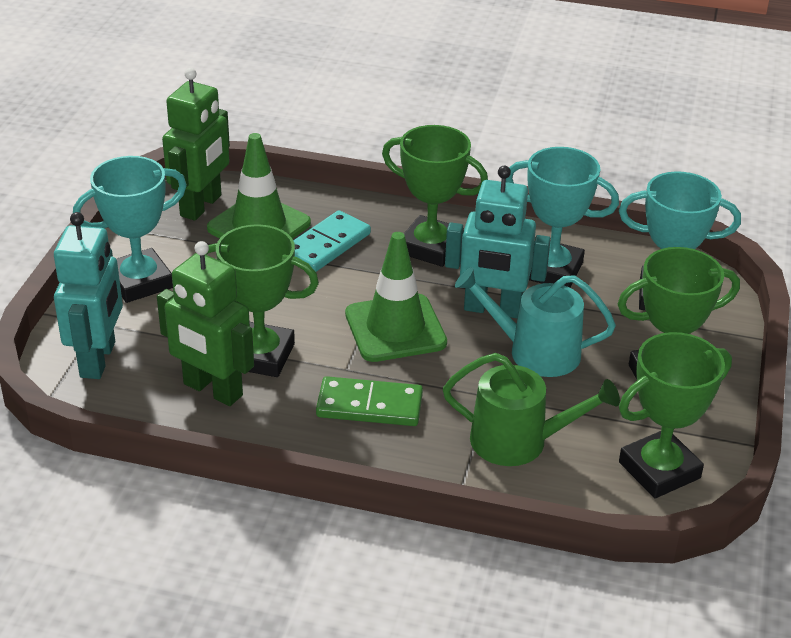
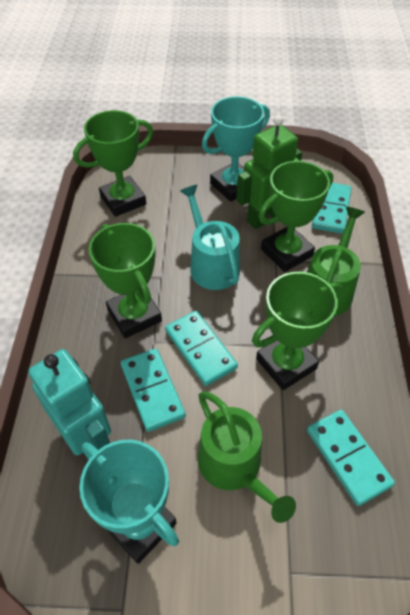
green domino: [316,376,423,426] = 1 -> none = 0
green robot: [157,241,254,406] [162,68,230,221] = 2 -> [236,115,302,229] = 1
green traffic cone: [207,133,311,239] [345,232,447,362] = 2 -> none = 0
green watering can: [443,353,620,466] = 1 -> [198,391,296,523] [307,207,365,316] = 2
turquoise domino: [293,210,371,272] = 1 -> [121,348,186,432] [165,311,238,386] [307,410,395,506] [312,183,351,234] = 4
turquoise robot: [54,212,123,379] [445,166,551,318] = 2 -> [28,349,111,456] = 1
turquoise trophy: [73,156,187,303] [506,147,619,287] [619,171,741,310] = 3 -> [79,440,179,564] [202,96,270,202] = 2

